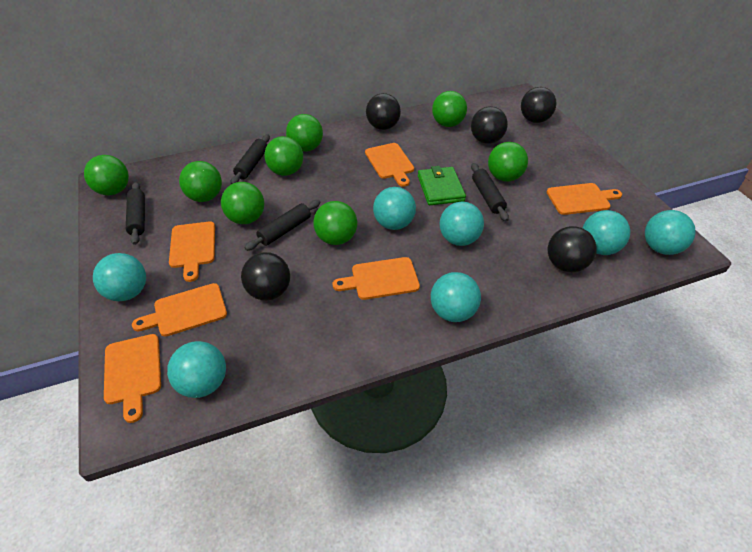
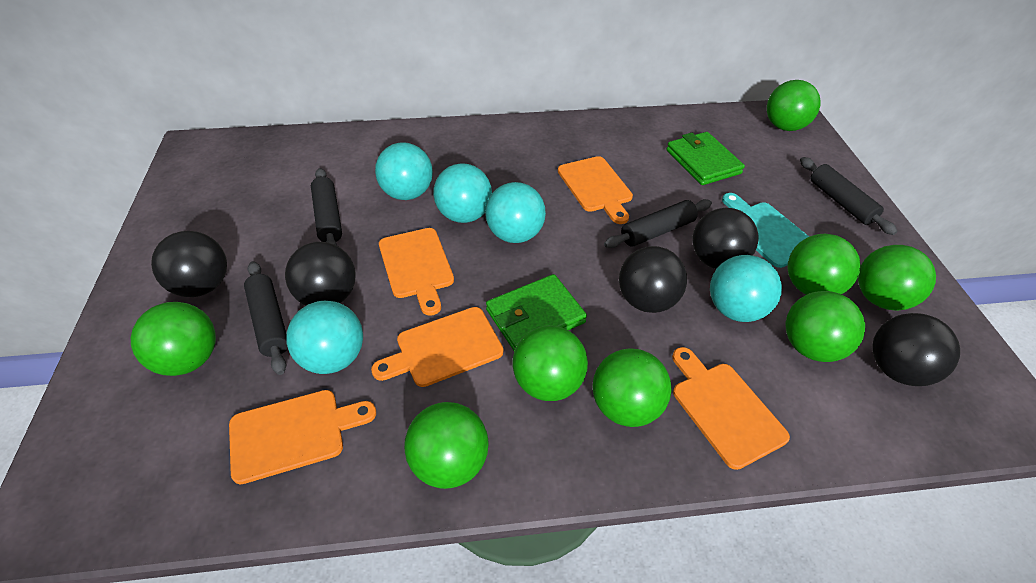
green wallet: [418,166,466,205] = 1 -> [486,274,587,351] [666,132,745,185] = 2
orange cutting board: [104,334,161,423] [132,283,227,337] [169,222,215,282] [333,257,420,300] [365,143,414,187] [547,183,622,215] = 6 -> [229,390,376,484] [371,307,503,387] [379,228,454,316] [558,156,633,224] [672,347,790,470] = 5
turquoise ball: [93,253,146,301] [167,341,226,398] [373,187,416,230] [431,272,481,322] [439,202,484,246] [583,210,630,255] [645,210,696,255] = 7 -> [286,301,363,374] [375,143,433,200] [433,163,492,223] [485,182,546,243] [710,255,782,322] = 5
turquoise cutting board: none = 0 -> [722,193,809,268] = 1

